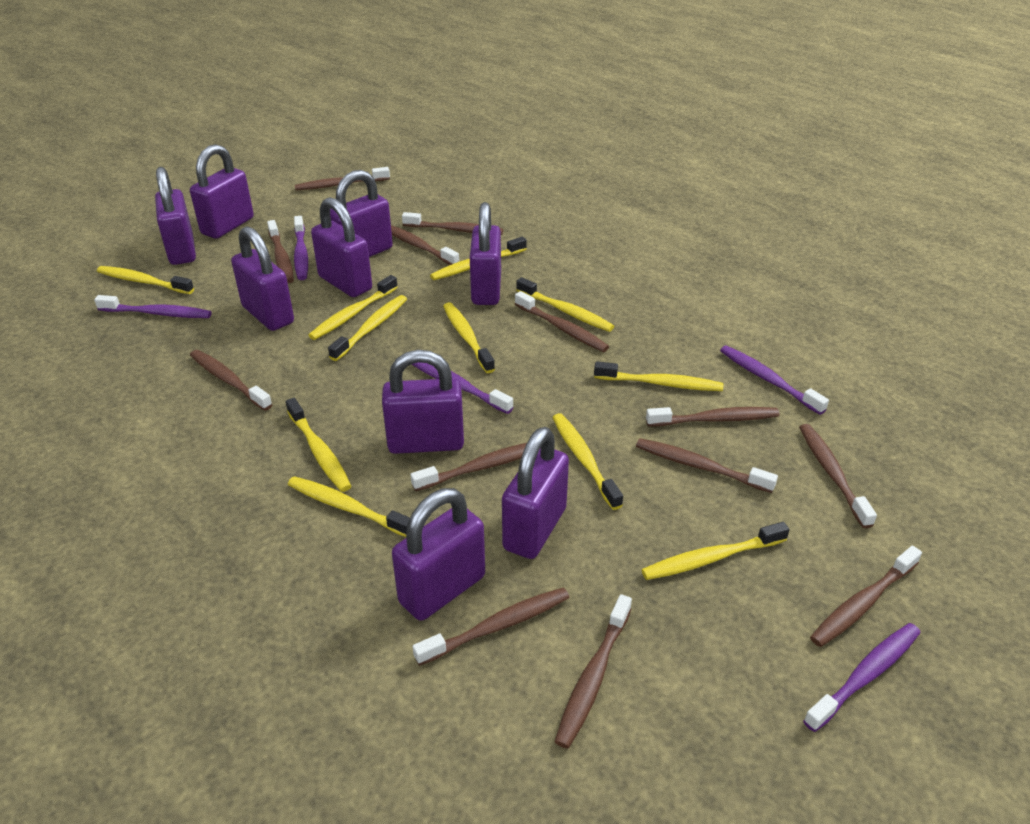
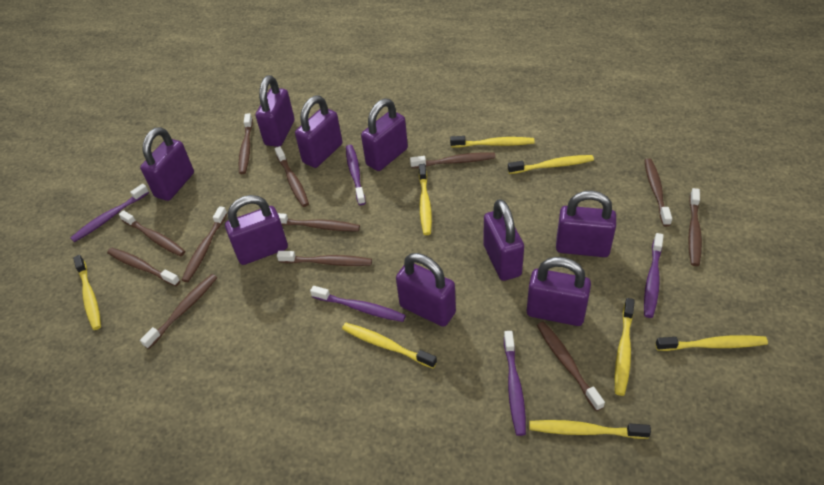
brown toothbrush: [190,350,273,411] [267,220,294,283] [295,167,390,190] [391,225,459,265] [402,212,503,235] [410,443,527,491] [412,587,570,666] [515,291,609,352] [555,594,632,749] [636,438,778,493] [646,407,780,426] [799,424,877,528] [810,546,922,647] = 13 -> [107,248,180,286] [119,210,185,257] [140,274,217,349] [182,206,227,282] [239,113,253,174] [275,146,309,207] [277,251,372,266] [278,213,360,231] [410,152,496,168] [537,321,605,411] [644,158,672,226] [688,188,702,266] = 12
yellow toothbrush: [97,266,194,294] [286,398,351,492] [288,476,410,537] [308,275,398,340] [328,295,407,361] [430,237,527,280] [443,302,495,373] [516,277,614,332] [552,413,623,510] [594,361,723,391] [641,522,790,580] = 11 -> [73,255,101,330] [342,323,437,368] [419,164,432,235] [450,136,535,148] [508,155,594,174] [529,420,651,439] [615,298,635,396] [655,335,768,351] = 8

